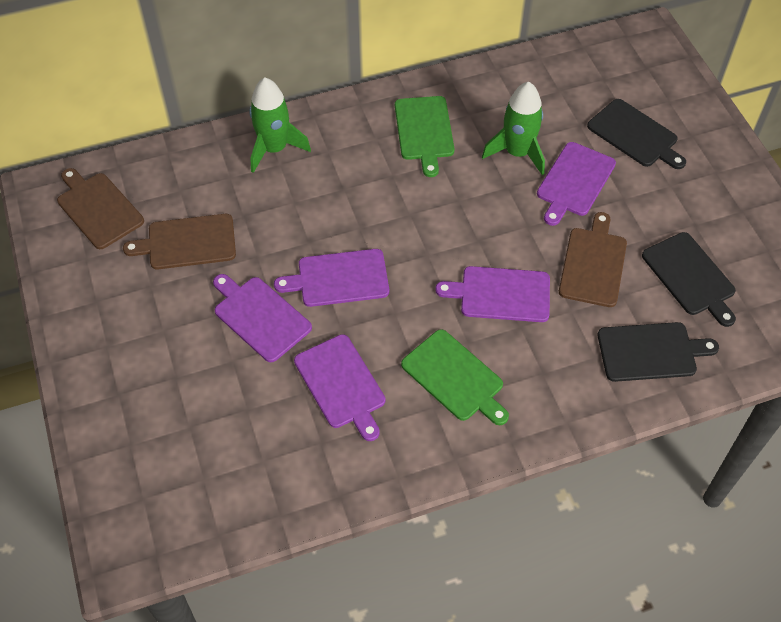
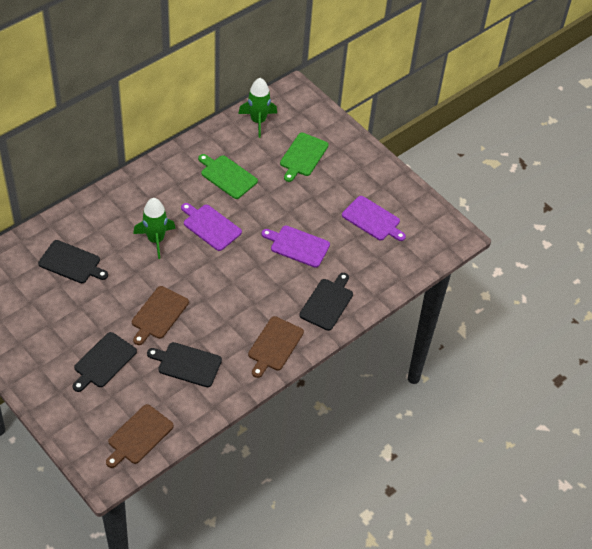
black cutting board: [587,99,686,169] [598,322,719,382] [642,232,736,327] = 3 -> [38,240,108,283] [73,332,137,392] [147,342,222,387] [299,273,353,331] = 4
purple cutting board: [213,274,312,362] [274,249,389,307] [294,334,385,441] [435,266,550,322] [537,142,616,226] = 5 -> [181,203,242,251] [261,226,330,268] [342,196,406,241] = 3

